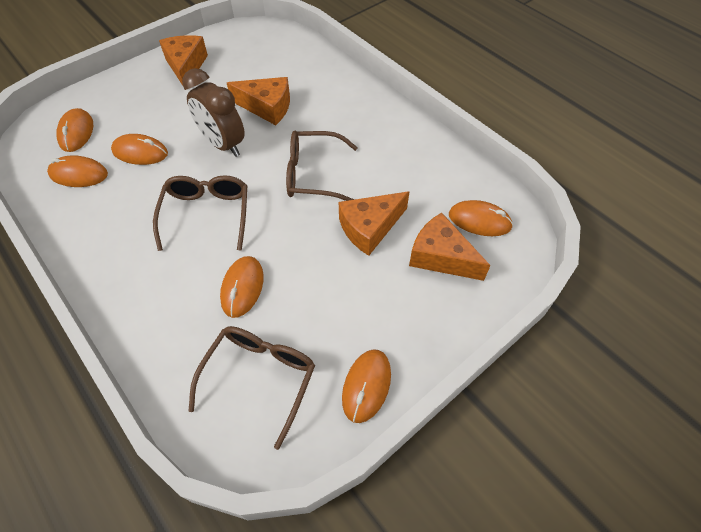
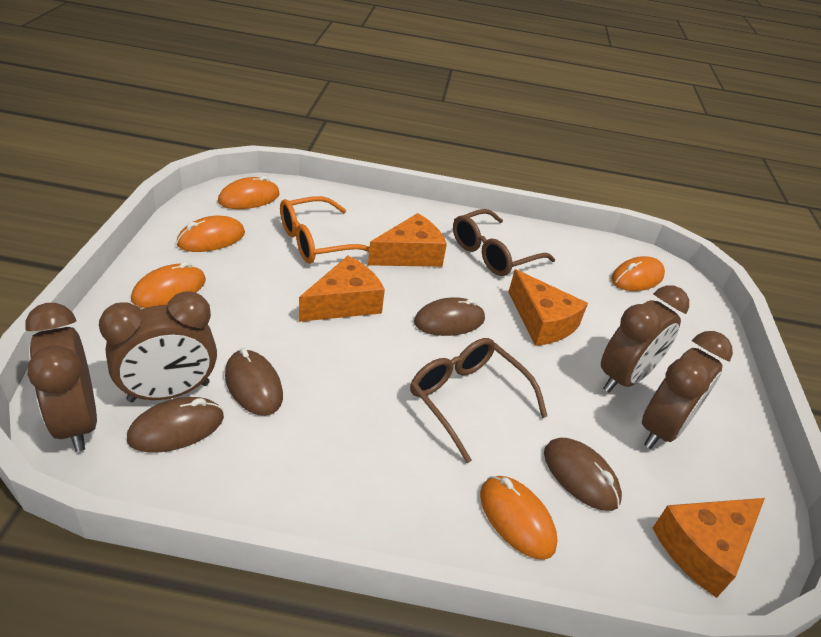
brown clock: [182,68,245,157] = 1 -> [25,303,97,452] [99,291,217,402] [601,285,689,392] [642,331,733,449] = 4
brown glasses: [153,175,247,251] [188,326,315,450] [286,131,358,201] = 3 -> [410,338,547,463] [453,209,555,276] = 2
brown mouse: none = 0 -> [127,397,224,452] [225,348,283,416] [414,297,485,336] [544,438,622,511] = 4
orange glasses: none = 0 -> [280,196,370,264] = 1
orange mouse: [47,155,108,187] [56,108,93,152] [111,134,168,165] [220,256,264,318] [342,349,391,423] [449,200,513,236] = 6 -> [131,261,206,308] [176,216,245,252] [218,176,280,209] [480,476,558,560] [611,256,665,291] = 5

